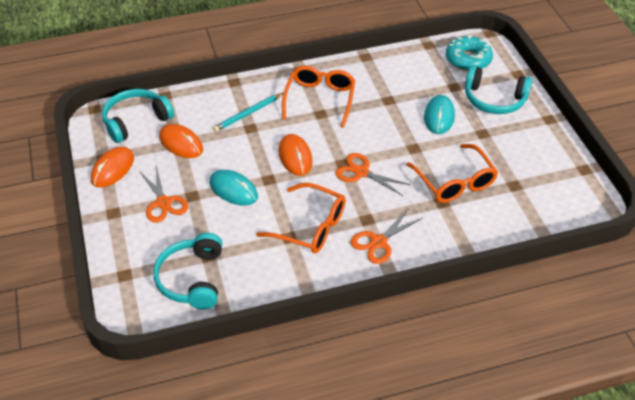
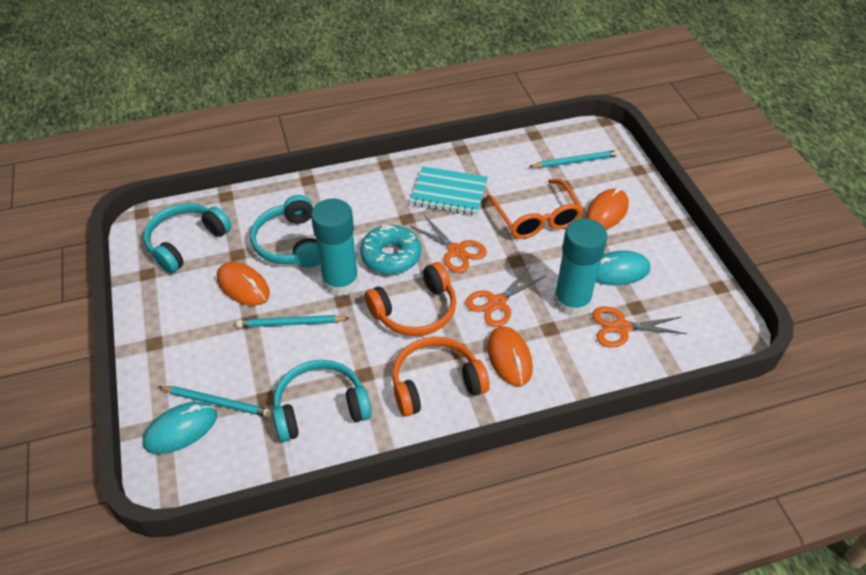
orange glasses: [256,183,346,253] [282,66,355,128] [406,144,498,203] = 3 -> [486,179,583,239] = 1
orange headphones: none = 0 -> [365,262,456,336] [392,337,490,417] = 2
turquoise glue stick: none = 0 -> [311,199,359,296] [553,218,608,316] = 2
turquoise notebook: none = 0 -> [410,166,488,216] = 1
turquoise pencil: [213,93,283,132] = 1 -> [158,386,272,417] [236,315,350,328] [529,150,619,168] = 3

